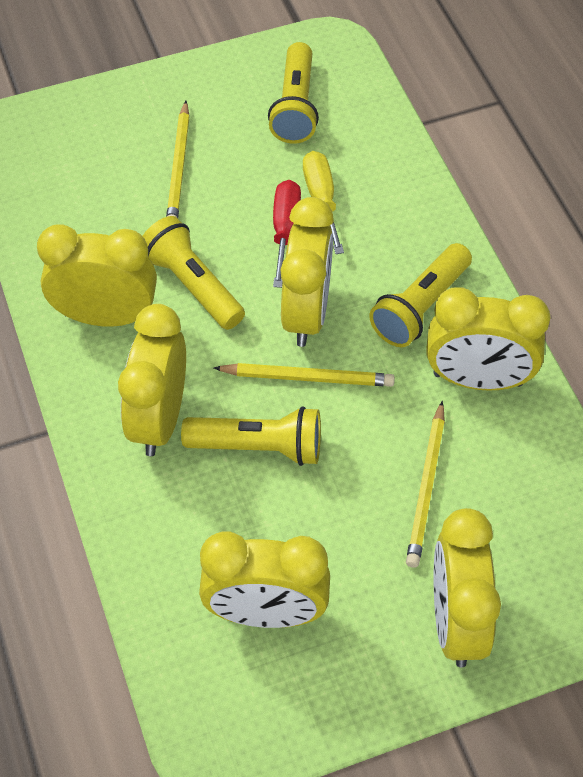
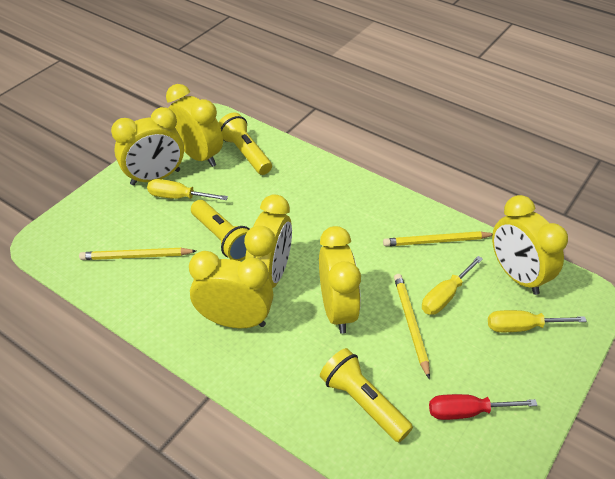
yellow flashlight: [143,216,245,330] [181,406,321,466] [268,42,319,144] [369,243,472,347] = 4 -> [191,200,250,261] [219,112,272,175] [320,348,413,442] = 3
yellow screwdriver: [303,151,344,254] = 1 -> [147,179,228,200] [422,256,483,315] [488,310,587,332] = 3

